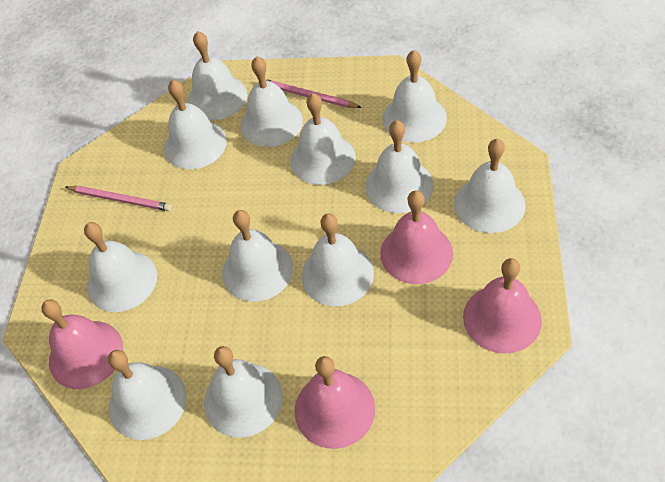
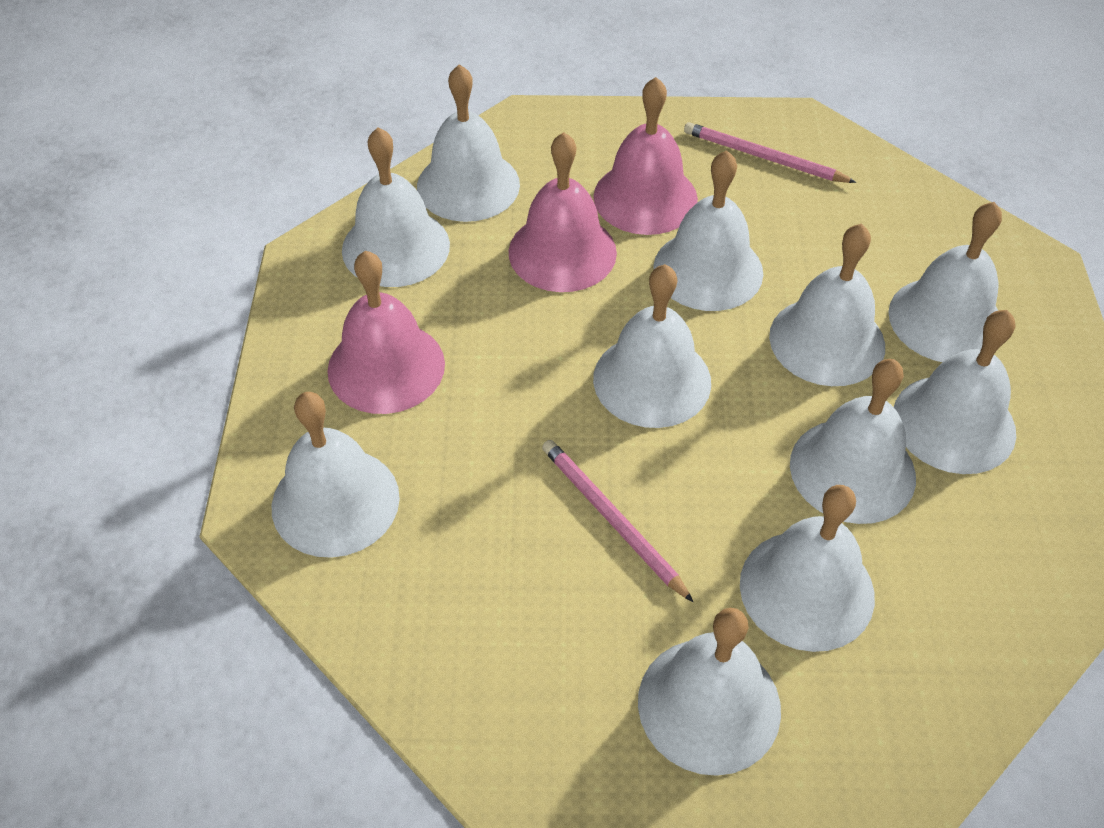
pink bell: [41,299,123,389] [295,356,375,449] [380,190,453,284] [463,258,542,354] = 4 -> [327,251,445,414] [509,132,617,292] [593,77,698,235] = 3
white bell: [84,222,157,312] [108,350,186,440] [164,80,227,169] [187,31,247,120] [204,346,283,438] [222,210,293,302] [240,56,303,147] [290,93,356,185] [301,214,374,306] [365,120,433,213] [382,50,447,143] [454,139,526,233] = 12 -> [272,392,400,558] [342,128,450,287] [417,64,520,222] [593,264,711,428] [638,608,781,776] [653,150,763,311] [740,485,875,652] [769,224,885,386] [790,359,916,524] [888,202,1002,362] [894,310,1016,474] = 11

